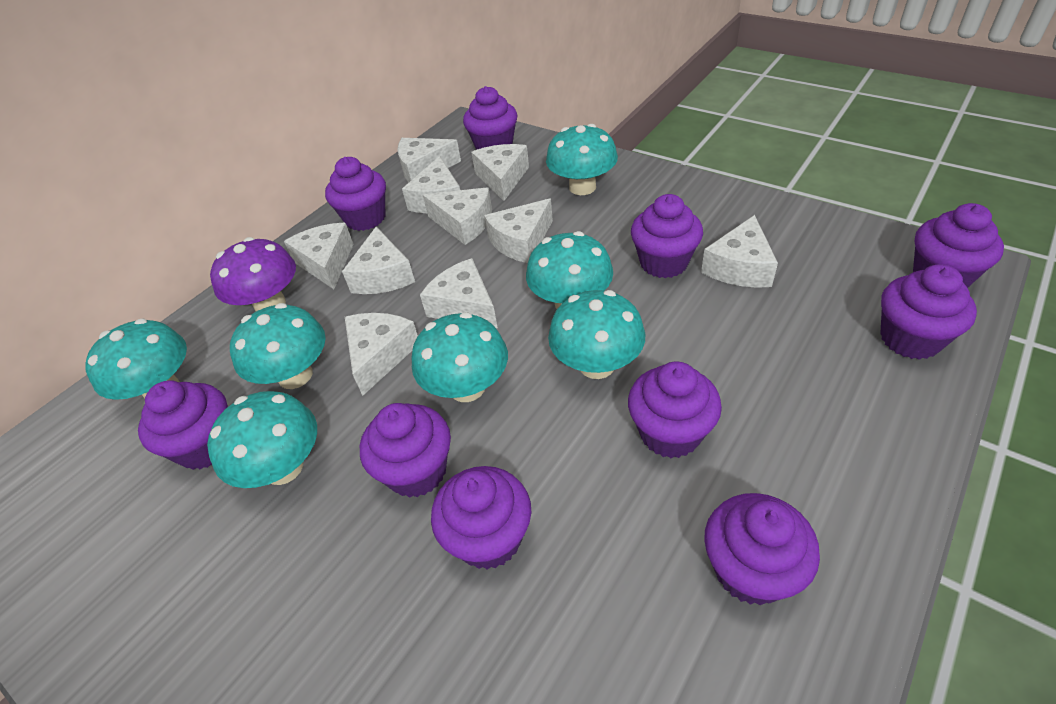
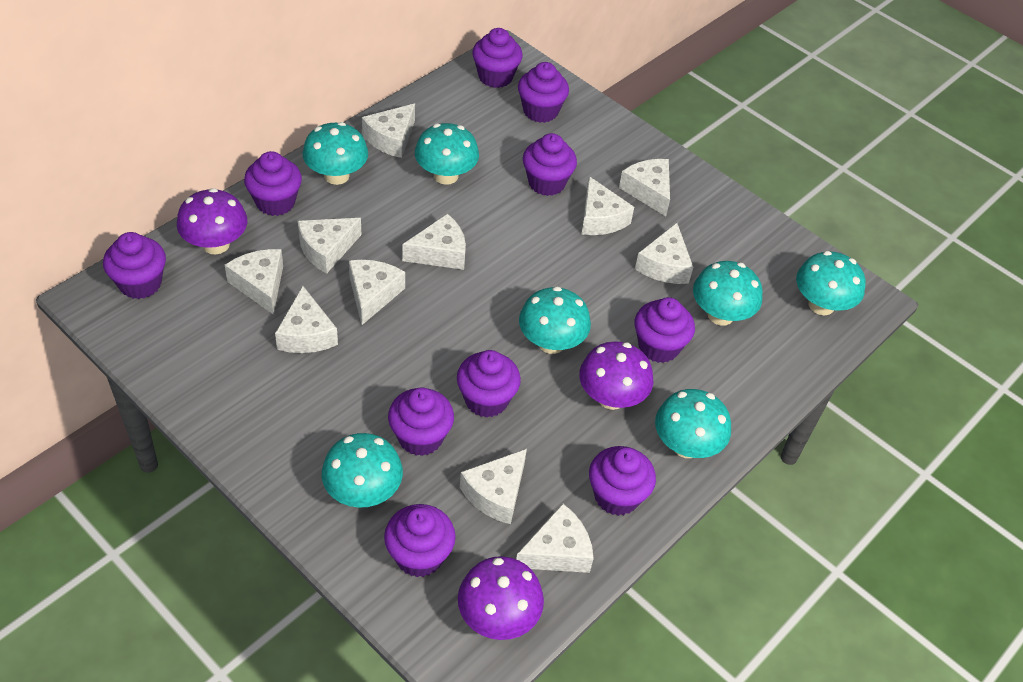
purple mushroom: [210,237,296,311] = 1 -> [177,188,247,254] [458,556,544,640] [579,341,653,410] = 3
white cheese: [284,223,354,289] [342,227,415,294] [345,313,418,396] [397,138,461,183] [402,156,460,213] [420,258,498,329] [423,187,492,245] [471,144,529,201] [484,199,553,263] [701,215,778,288] = 10 -> [225,249,283,315] [275,286,338,353] [298,218,361,274] [349,260,405,325] [362,103,415,158] [402,213,466,270] [460,449,527,524] [516,503,594,573] [581,176,634,235] [619,159,670,216] [635,223,693,284] = 11

